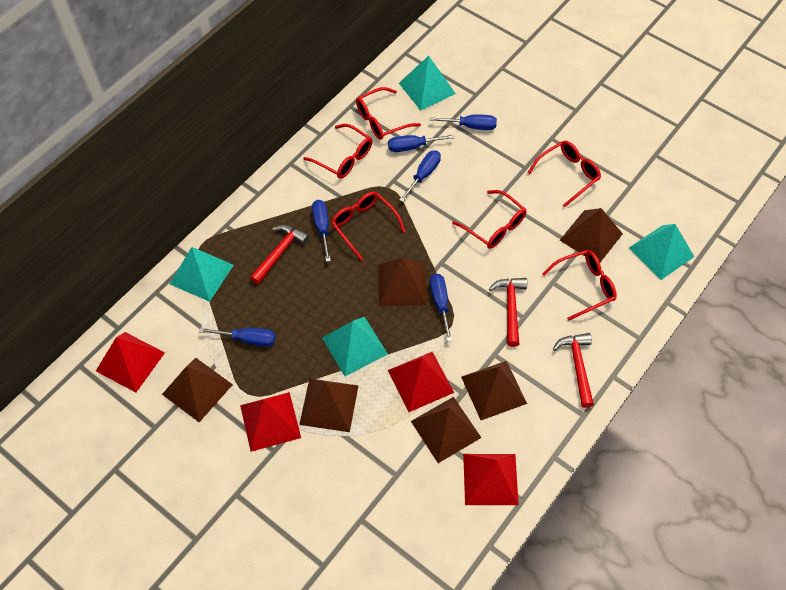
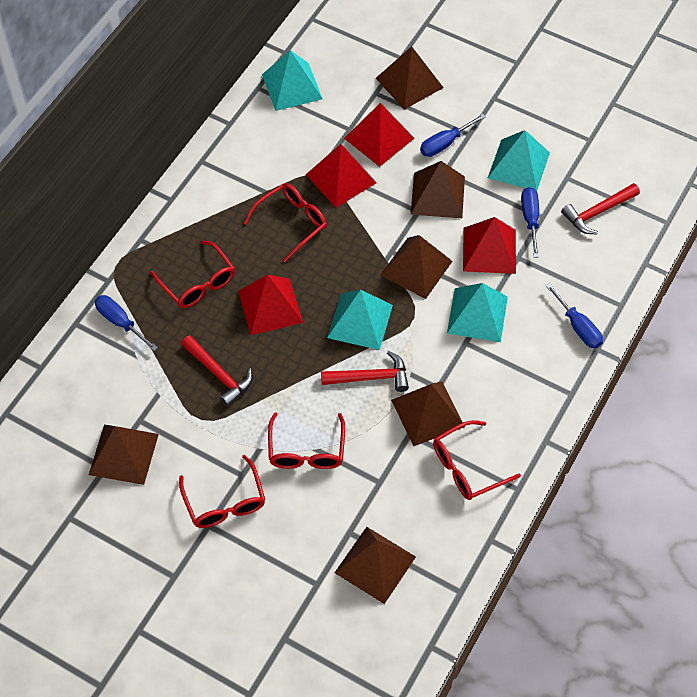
blue screwdriver: [199,328,276,346] [312,200,331,262] [388,134,455,152] [399,150,441,202] [430,114,497,130] [430,274,452,342] = 6 -> [95,295,158,351] [420,114,486,157] [521,187,539,257] [545,283,603,348] = 4
red glasses: [303,124,372,179] [331,192,406,261] [356,87,421,140] [452,190,527,249] [528,141,601,208] [542,250,617,321] = 6 -> [150,240,235,308] [179,455,265,528] [244,183,327,262] [268,413,345,469] [433,420,521,500] = 5

